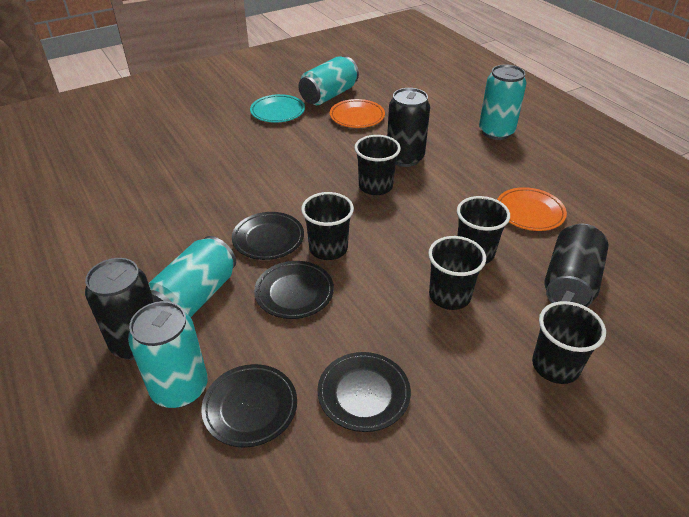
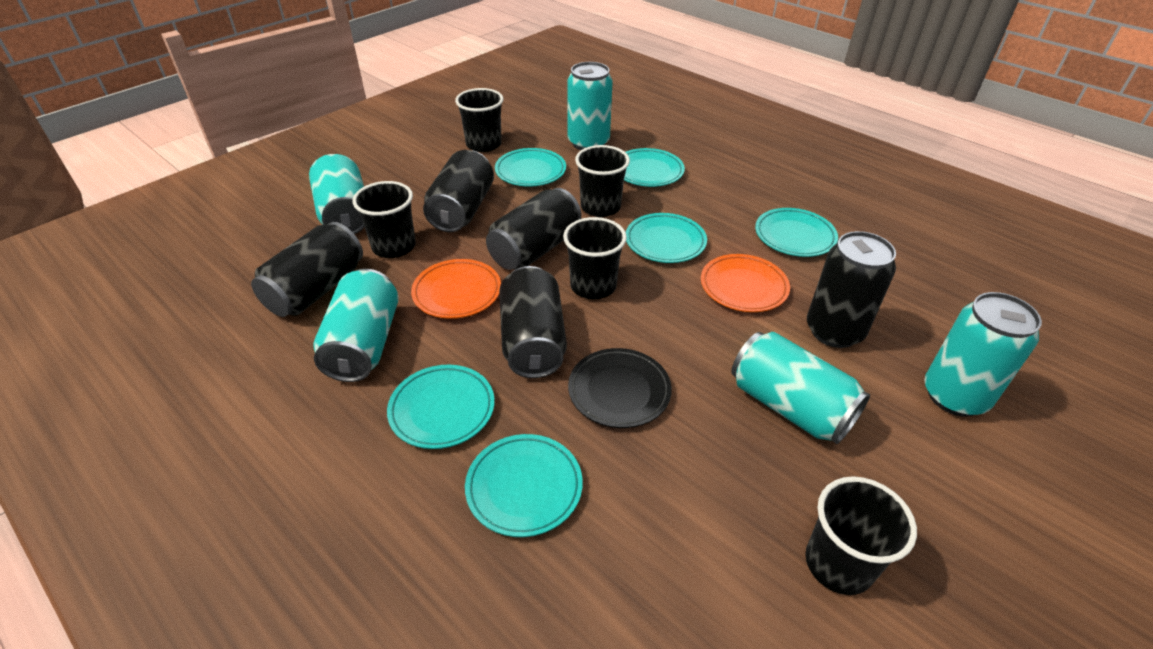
black can: [85,258,154,360] [387,88,430,167] [545,224,609,308] = 3 -> [251,222,363,317] [423,150,494,232] [486,188,581,270] [499,266,567,378] [807,231,896,348] = 5
black plate: [201,364,297,447] [232,212,304,260] [254,261,334,319] [318,352,411,432] = 4 -> [568,348,672,428] = 1
turquoise can: [128,301,208,408] [148,236,236,317] [298,56,359,105] [479,64,527,140] = 4 -> [309,154,364,234] [313,269,399,382] [567,62,613,150] [731,332,870,444] [925,292,1042,416] = 5
turquoise plate: [250,94,305,123] = 1 -> [387,365,495,449] [465,434,583,537] [495,148,566,187] [624,148,685,187] [626,213,707,263] [755,208,838,257] = 6

